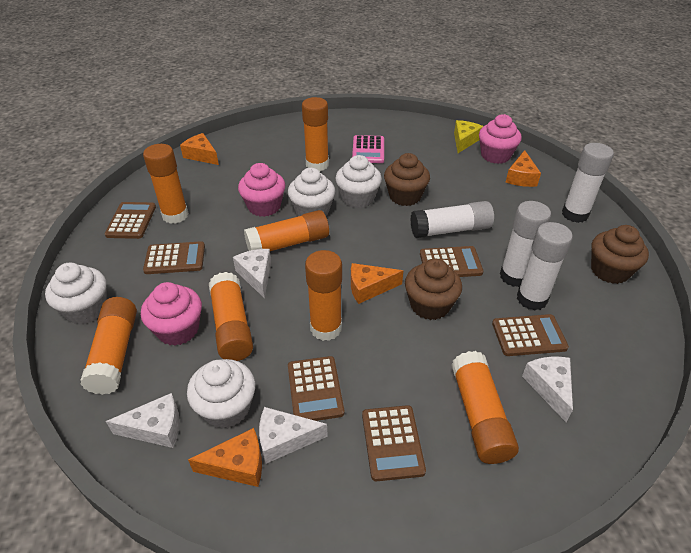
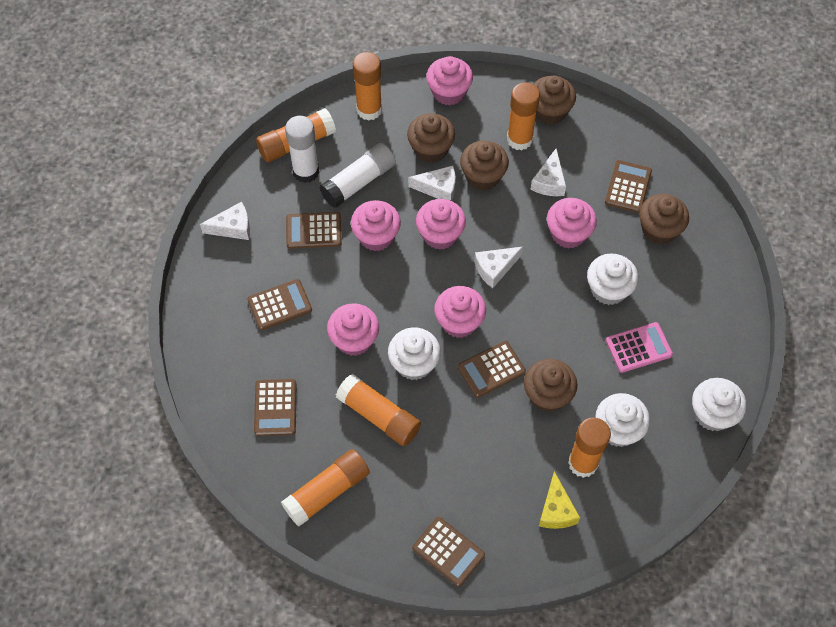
brown cupcake: [384,153,430,206] [405,259,462,320] [591,225,649,284] = 3 -> [407,113,455,163] [460,141,509,191] [524,359,578,412] [533,75,576,125] [639,194,689,245] = 5
orange cheese: [180,133,219,165] [188,428,262,487] [351,263,403,304] [506,150,541,187] = 4 -> none = 0
orange glue stick: [80,297,137,395] [143,144,189,224] [209,272,253,361] [244,210,329,251] [302,97,329,171] [305,250,342,341] [451,351,519,464] = 7 -> [256,108,336,162] [281,449,370,527] [336,374,421,446] [353,52,382,120] [507,82,540,150] [568,418,611,478] = 6
pink cupcake: [141,282,202,346] [238,163,285,217] [479,114,522,164] = 3 -> [327,303,379,356] [351,200,401,251] [416,199,466,250] [426,56,473,105] [434,286,486,338] [547,198,597,249] = 6
white glue stick: [410,201,494,238] [500,201,551,287] [517,222,573,310] [562,143,614,223] = 4 -> [285,116,319,183] [319,143,396,208] = 2

